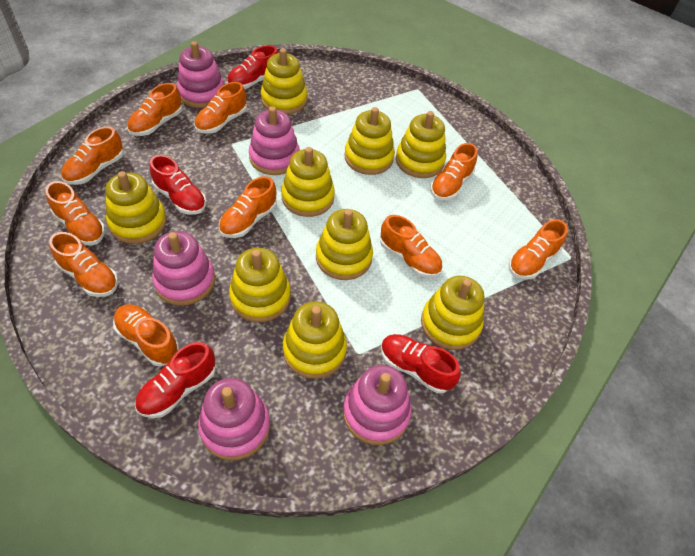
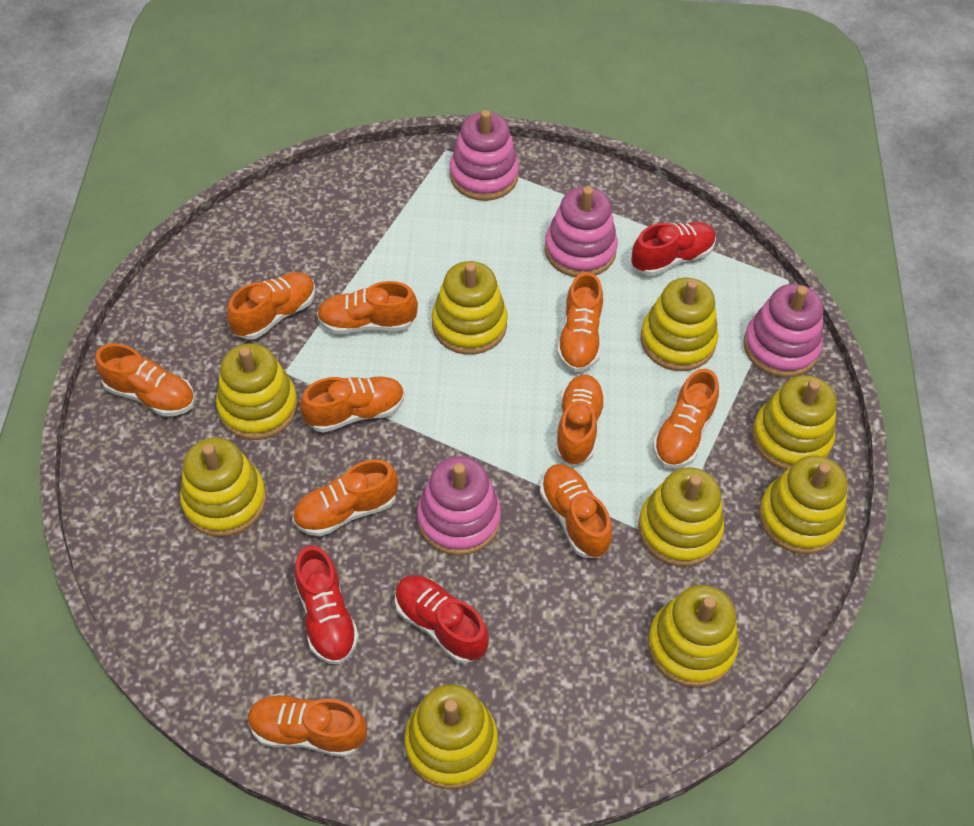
pink stacking toy: [152,231,215,306] [177,41,225,108] [198,378,270,461] [249,106,300,175] [343,365,412,445] = 5 -> [417,456,501,556] [450,110,519,201] [544,186,618,277] [743,284,823,377] = 4
red shoe: [135,342,216,418] [149,155,206,215] [227,45,279,89] [381,334,461,393] = 4 -> [294,546,359,665] [395,575,489,663] [631,222,716,276] = 3

